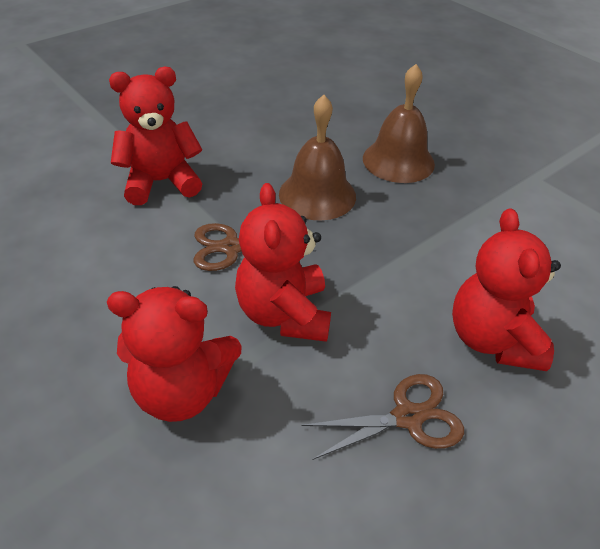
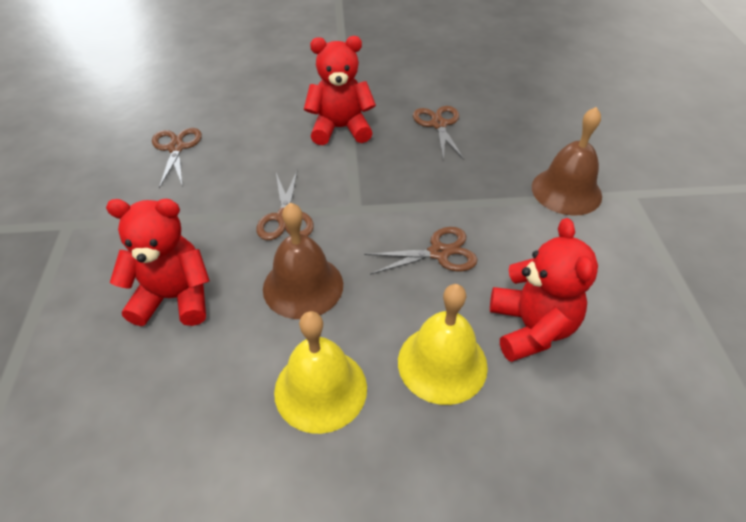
brown scissors: [194,223,316,271] [302,374,464,460] = 2 -> [152,128,202,188] [256,169,314,240] [364,227,478,275] [413,106,464,161] = 4
red teddy bear: [107,286,242,422] [109,67,202,205] [235,183,331,342] [452,208,561,371] = 4 -> [106,199,210,326] [304,36,376,145] [490,218,598,362] = 3
yellow bell: none = 0 -> [274,311,367,434] [398,284,488,405] = 2

